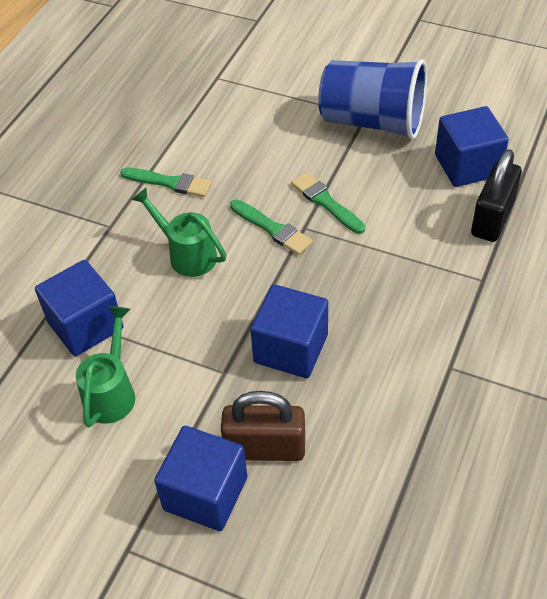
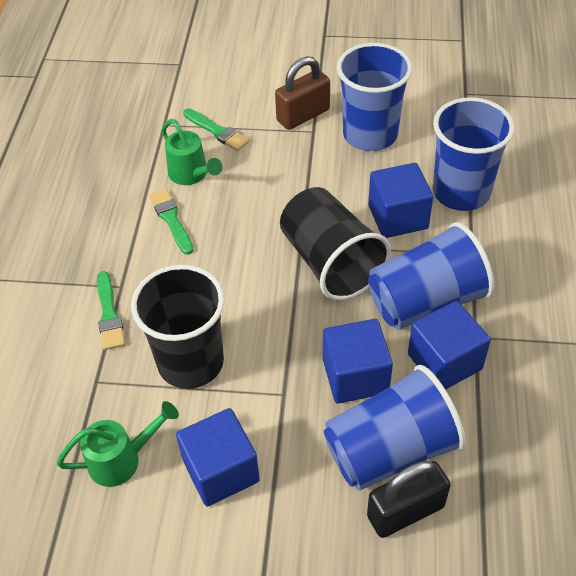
black cup: none = 0 -> [131,265,225,389] [280,187,391,301] = 2
blue cup: [318,59,427,140] = 1 -> [324,365,466,491] [337,43,412,151] [368,222,494,330] [433,97,515,211] = 4

